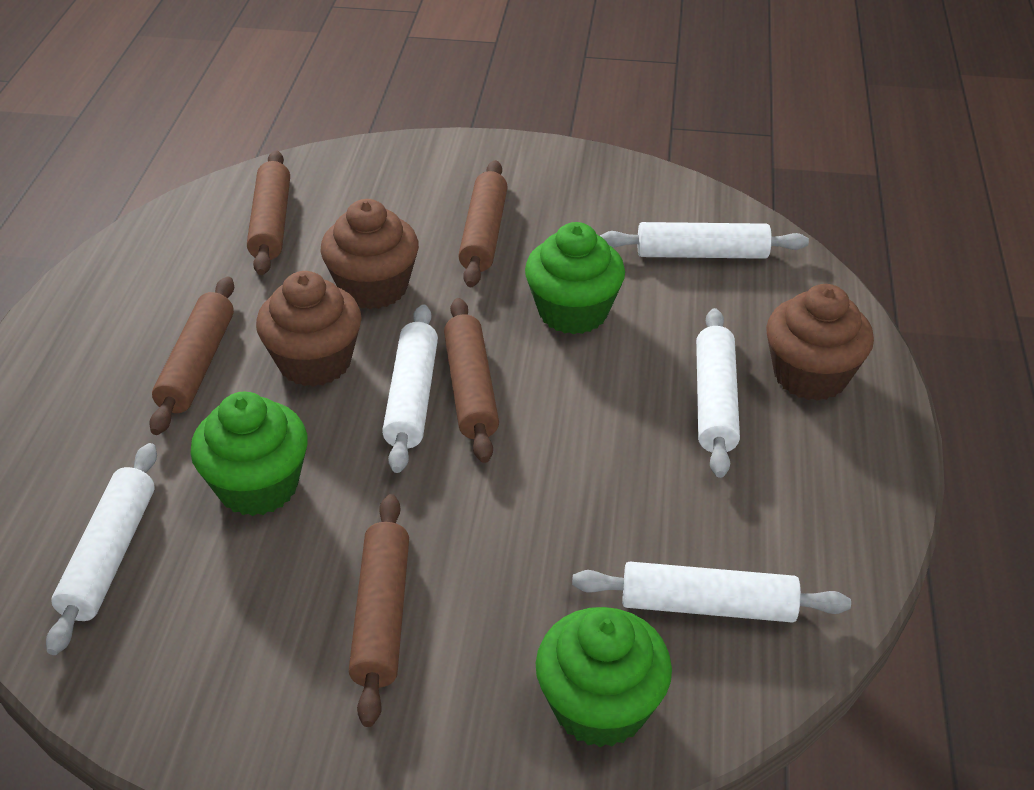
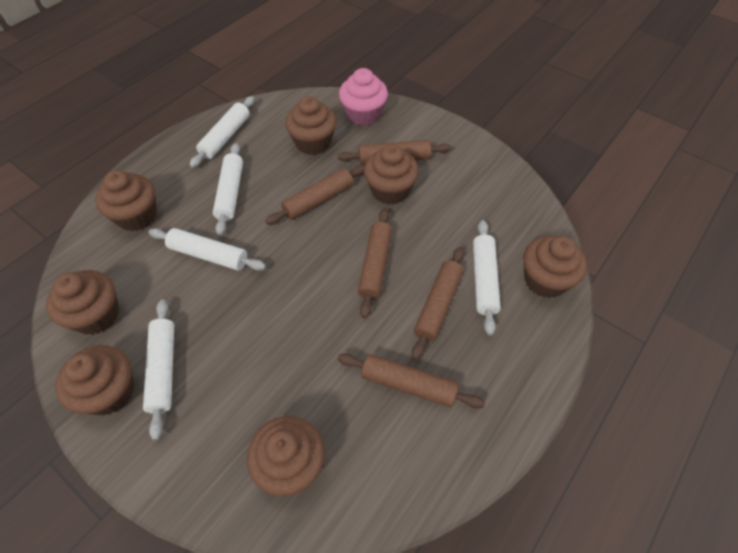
brown cupcake: [256,271,362,387] [321,199,419,309] [766,284,874,401] = 3 -> [46,270,119,335] [55,345,135,415] [95,170,157,231] [247,416,325,496] [285,96,336,155] [364,144,419,205] [523,236,587,298] = 7
green cupcake: [190,392,308,516] [525,222,625,334] [536,607,672,747] = 3 -> none = 0
pink cupcake: none = 0 -> [339,68,388,126] = 1

